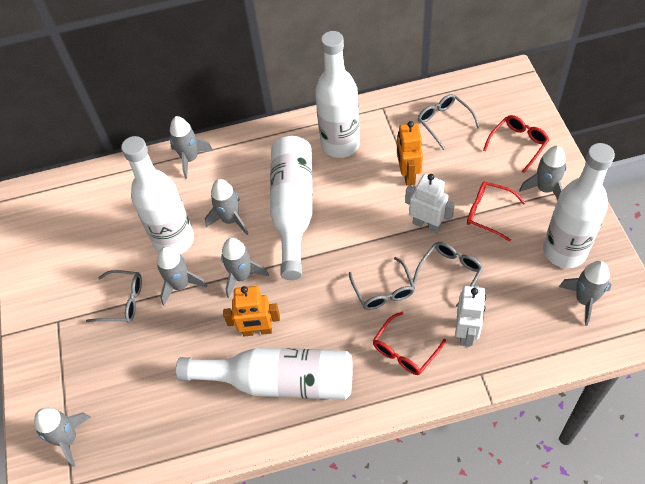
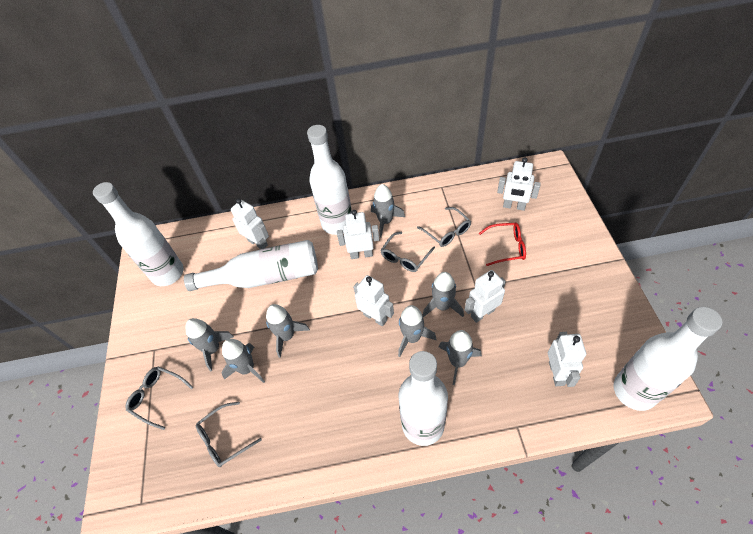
orange robot: [223,286,280,336] [397,121,423,186] = 2 -> none = 0
red glasses: [373,312,446,375] [467,182,526,242] [483,115,549,173] = 3 -> [479,223,526,266] = 1
white robot: [405,174,455,233] [455,285,486,347] = 2 -> [231,199,269,249] [337,210,379,259] [353,275,394,326] [465,270,506,323] [497,158,541,211] [548,332,586,387] = 6

